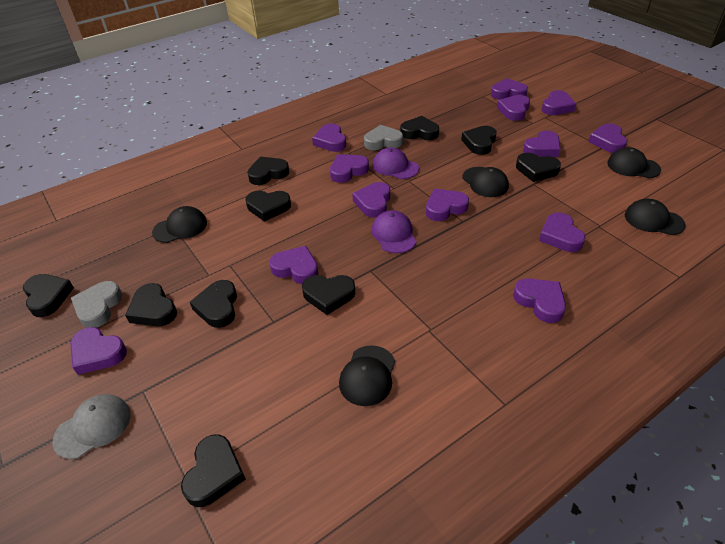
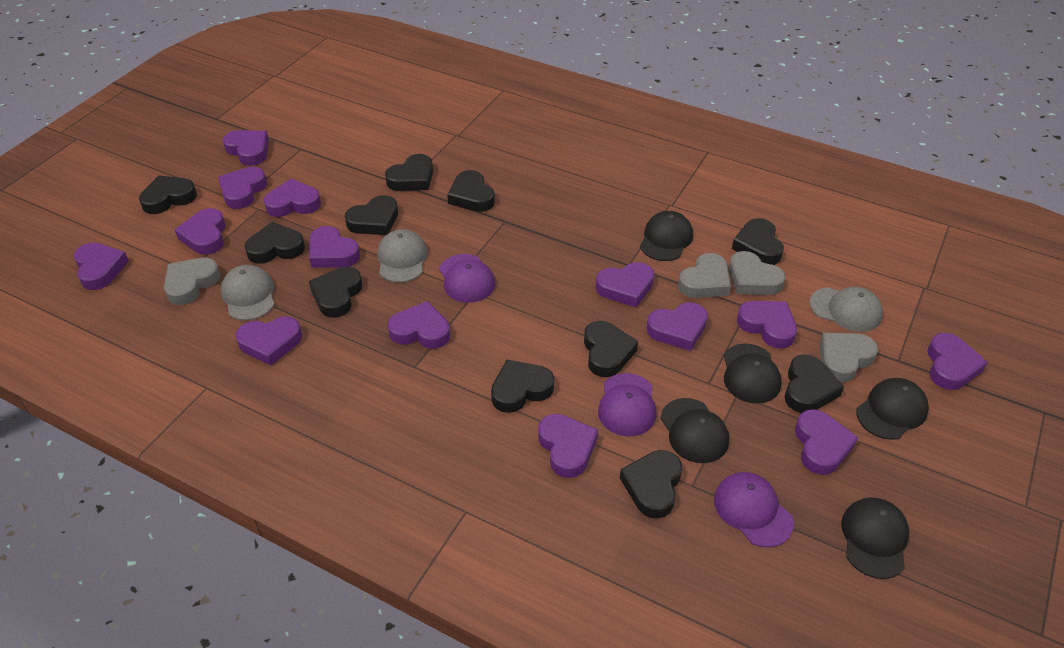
black heart: [23,274,74,317] [125,283,177,326] [181,435,246,507] [190,280,237,328] [246,191,291,222] [247,156,289,185] [302,275,355,315] [400,116,439,140] [461,126,496,155] [516,153,561,182] = 10 -> [139,175,197,214] [244,222,305,264] [309,267,363,318] [345,195,398,235] [385,154,433,191] [447,170,495,212] [491,360,554,413] [584,321,638,377] [620,450,682,519] [732,218,784,265] [784,354,844,413] = 11
grey cap: [52,394,131,459] = 1 -> [221,265,274,320] [377,229,428,283] [809,287,883,332] = 3
grey heart: [71,281,123,328] [364,125,403,150] = 2 -> [164,258,220,305] [678,253,731,298] [729,251,785,295] [820,333,878,383] = 4
purple cap: [372,210,417,253] [373,147,419,179] = 2 -> [439,254,495,303] [598,373,657,436] [714,472,794,547] = 3
purple heart: [70,327,127,375] [269,246,318,284] [312,123,346,152] [330,154,369,183] [352,182,390,218] [426,189,469,221] [491,78,528,100] [497,95,530,121] [513,278,566,323] [523,130,561,157] [539,212,586,252] [542,90,576,115] [588,123,627,153] = 13 -> [73,242,129,290] [175,208,226,255] [218,167,267,209] [223,130,269,166] [235,317,302,365] [264,179,321,217] [309,226,360,268] [388,301,450,349] [538,414,598,478] [596,262,654,307] [647,302,708,351] [737,301,797,349] [795,409,858,475] [927,333,988,390] = 14

